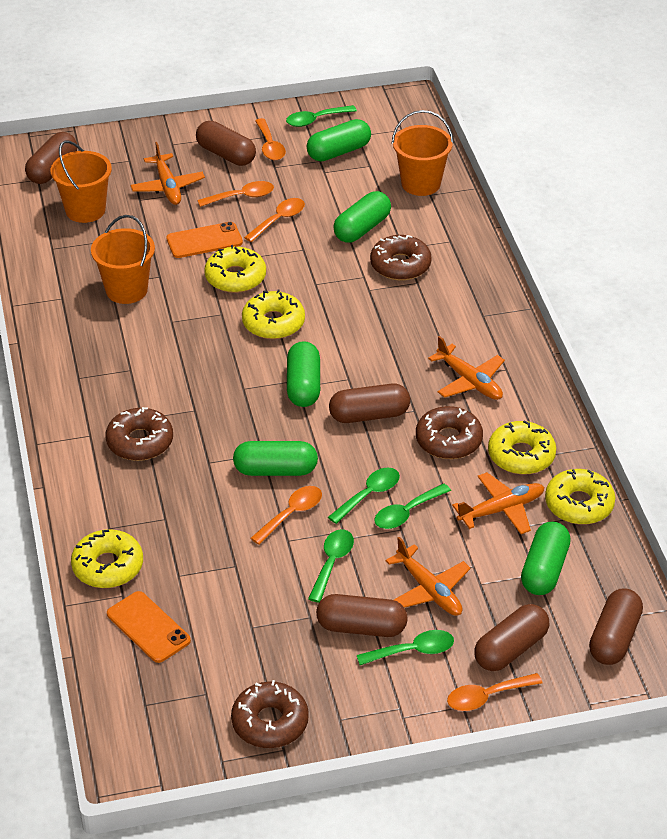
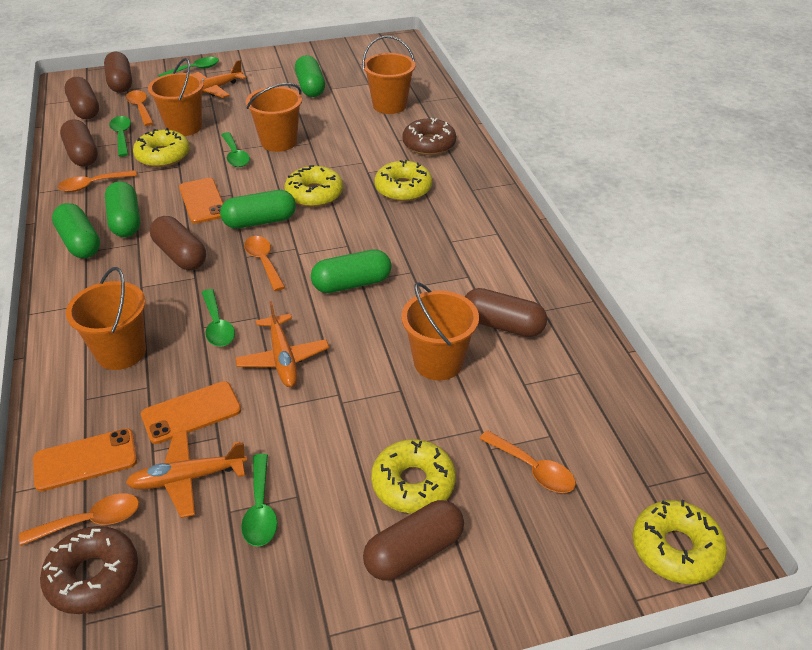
brown donut: [106,407,173,461] [231,680,309,748] [370,235,432,281] [416,406,483,459] = 4 -> [40,526,138,614] [402,118,456,155] = 2
orange bucket: [51,140,112,223] [91,215,155,304] [392,110,454,196] = 3 -> [66,267,146,370] [148,58,204,136] [246,83,302,152] [362,36,415,114] [401,282,479,380] = 5
orange phone: [107,591,191,663] [166,222,243,258] = 2 -> [33,428,137,492] [141,381,241,444] [179,178,223,224] = 3
orange plane: [130,142,205,205] [386,537,471,616] [428,336,505,400] [452,472,544,534] = 4 -> [126,430,247,518] [193,60,246,98] [235,301,329,387] = 3

